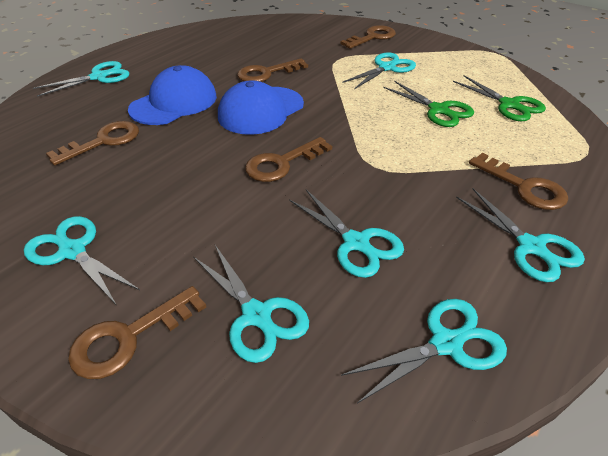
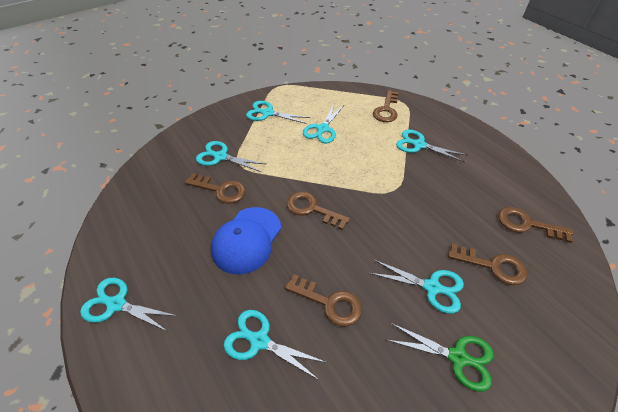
blue cap: [128,65,217,125] [218,80,304,135] = 2 -> [211,207,281,274] = 1
green scissors: [383,81,474,127] [453,75,546,121] = 2 -> [387,323,494,392] = 1

